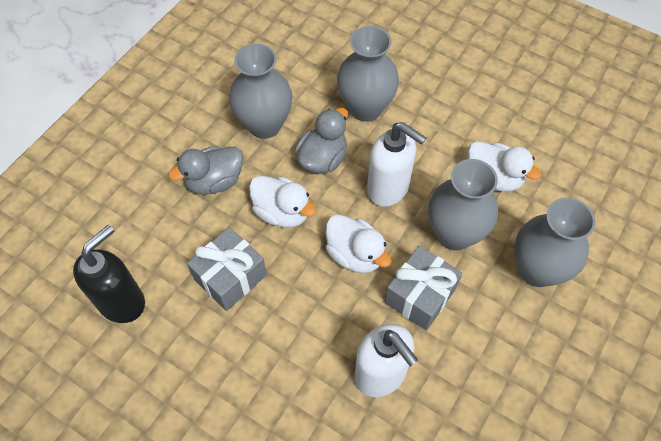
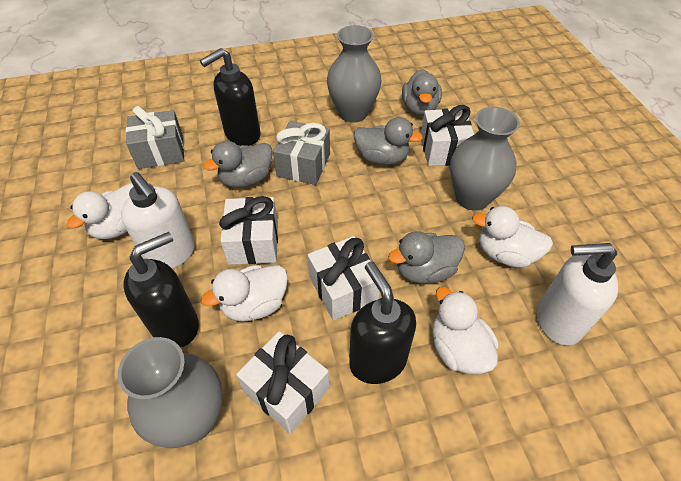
black soap dispenser: [73,225,145,323] = 1 -> [123,232,199,348] [200,48,261,146] [349,261,416,384] = 3
grey duck: [169,146,243,195] [295,108,348,174] = 2 -> [203,141,273,188] [354,117,423,165] [388,231,465,283] [402,69,442,116] = 4
grey vase: [229,43,292,139] [337,26,399,122] [428,159,498,250] [514,198,595,287] = 4 -> [118,337,223,448] [327,25,381,123] [450,107,520,211] = 3
white duck: [249,176,317,228] [325,214,392,273] [468,141,542,192] = 3 -> [66,183,133,239] [201,265,288,322] [433,287,499,374] [472,206,553,267] = 4
white gift: none = 0 -> [219,196,278,265] [236,331,329,434] [308,236,380,321] [421,105,474,166] = 4

